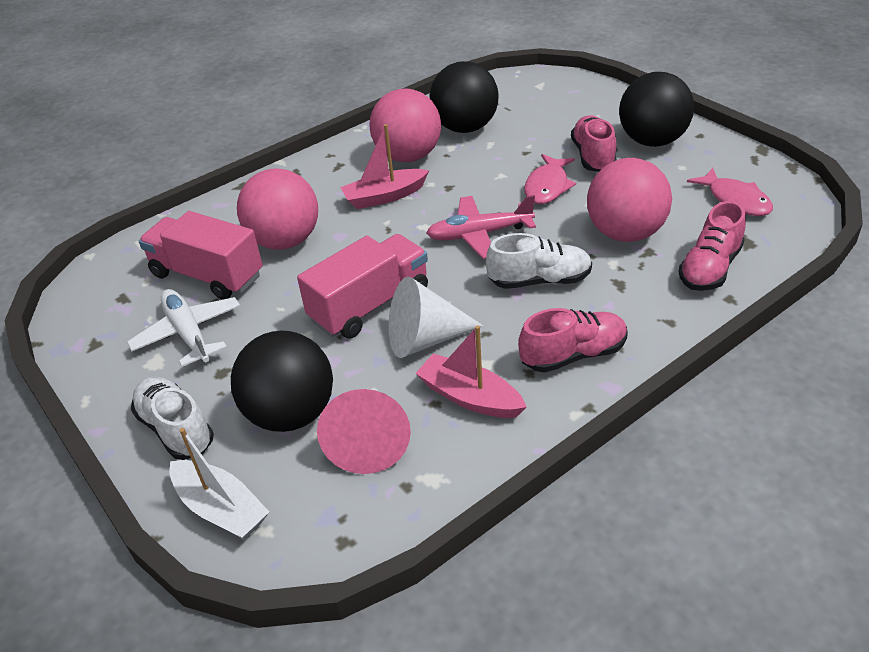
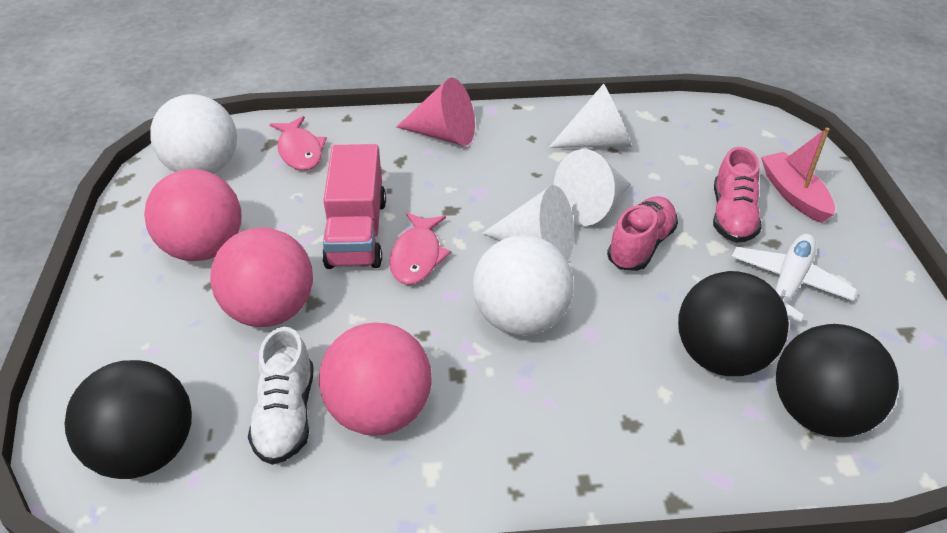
pink boat: [340,124,429,209] [415,325,527,418] = 2 -> [761,128,835,223] = 1
pink plane: [426,195,536,259] = 1 -> none = 0
pink shoe: [518,308,628,373] [571,115,617,172] [678,201,746,291] = 3 -> [607,196,678,271] [713,147,762,243] = 2
pink truck: [139,211,263,300] [297,234,428,338] = 2 -> [322,144,386,269] = 1
white ball: none = 0 -> [150,94,237,174] [473,235,574,336] = 2
white boat: [169,428,269,540] = 1 -> none = 0
white cone: [389,277,483,358] = 1 -> [482,185,574,261] [549,84,631,148] [554,149,631,226] = 3
white shoe: [131,377,214,460] [486,233,592,289] = 2 -> [248,327,314,465] = 1

